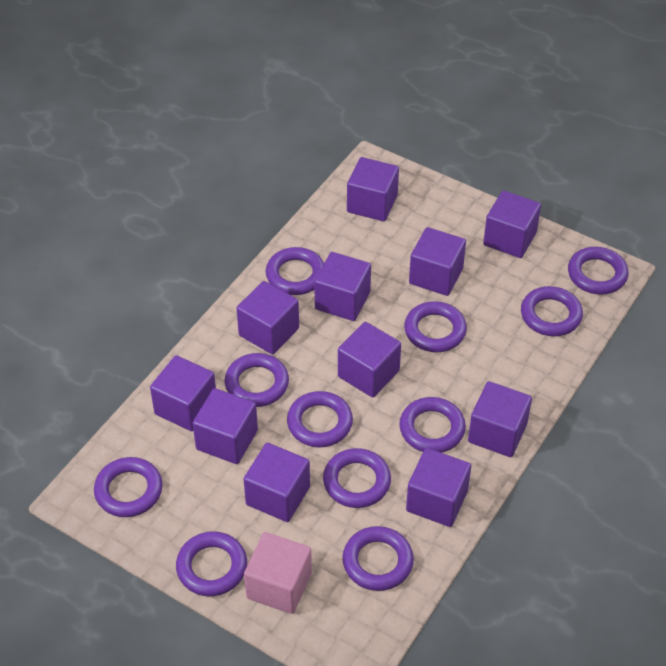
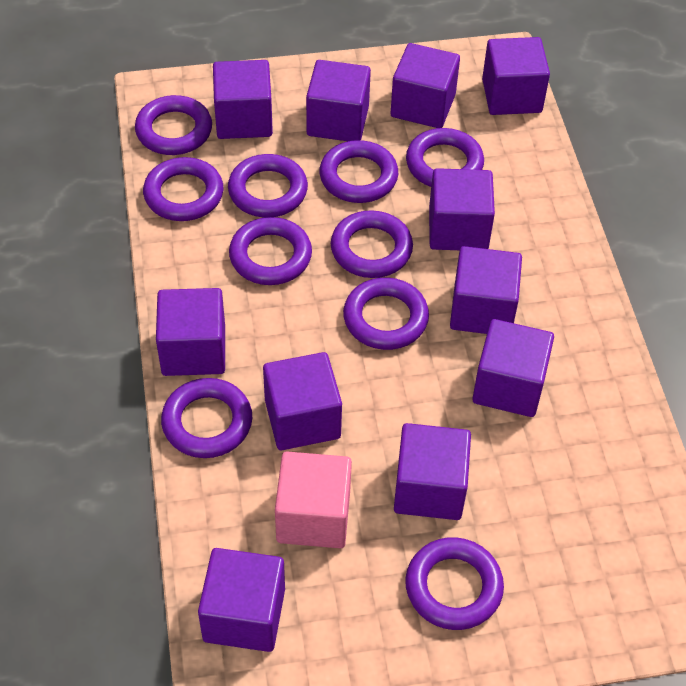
purple ring: [94,457,163,517] [176,531,247,596] [225,353,289,407] [266,247,324,295] [287,391,353,447] [323,448,391,508] [342,526,414,591] [399,397,466,453] [404,301,467,352] [521,286,583,336] [568,247,628,295] = 11 -> [135,95,212,155] [143,157,224,221] [161,378,252,458] [228,154,308,218] [229,217,312,285] [320,140,398,203] [331,210,413,278] [343,277,429,350] [405,537,504,630] [406,128,484,187] = 10

